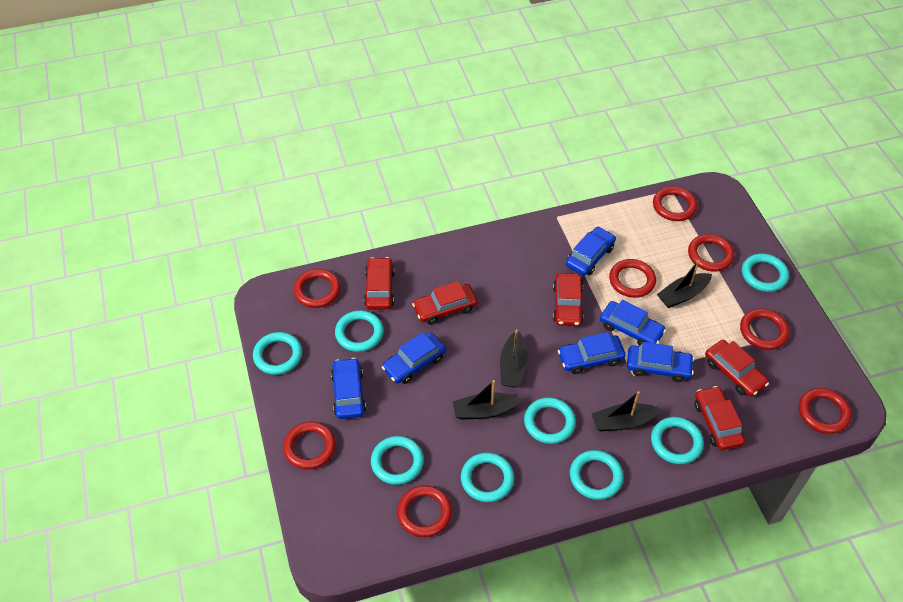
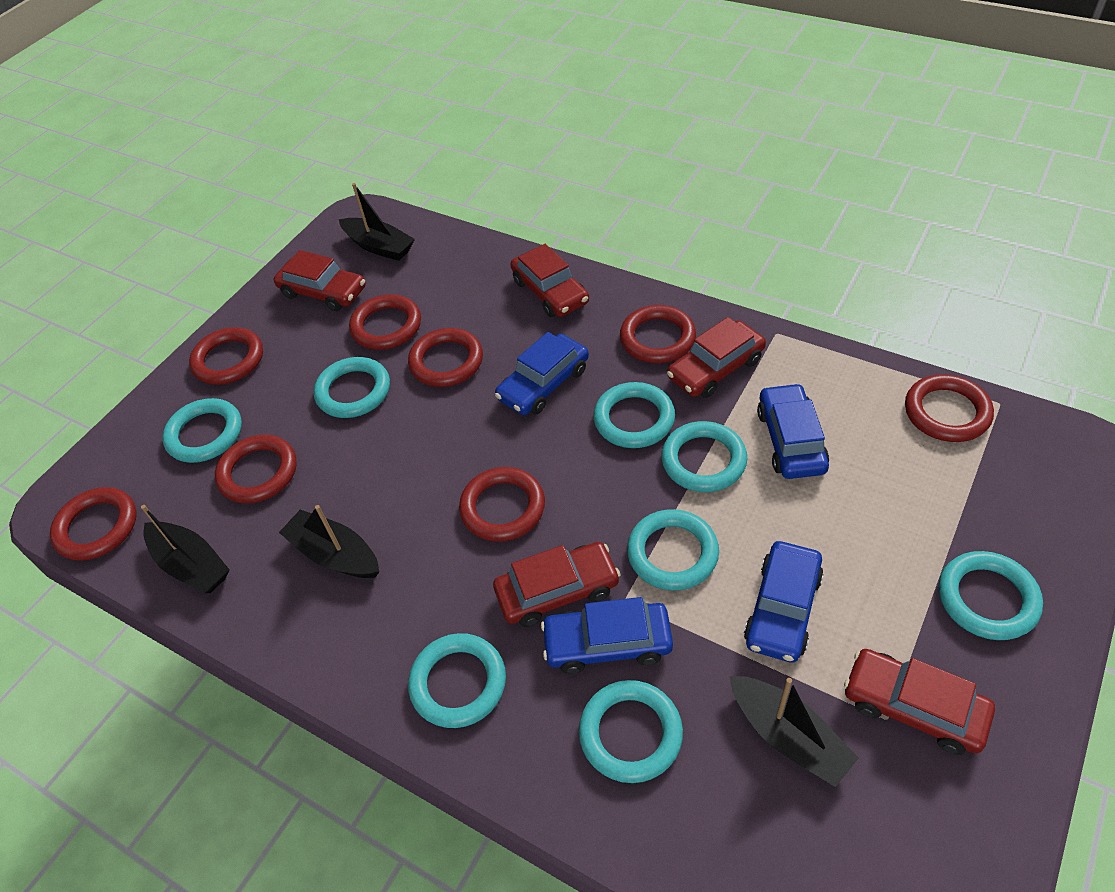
blue car: [331,358,366,419] [382,332,446,384] [558,332,626,374] [566,227,616,276] [600,300,666,346] [627,342,694,382] = 6 -> [495,332,589,415] [541,597,673,674] [744,541,824,663] [757,383,829,479] = 4

